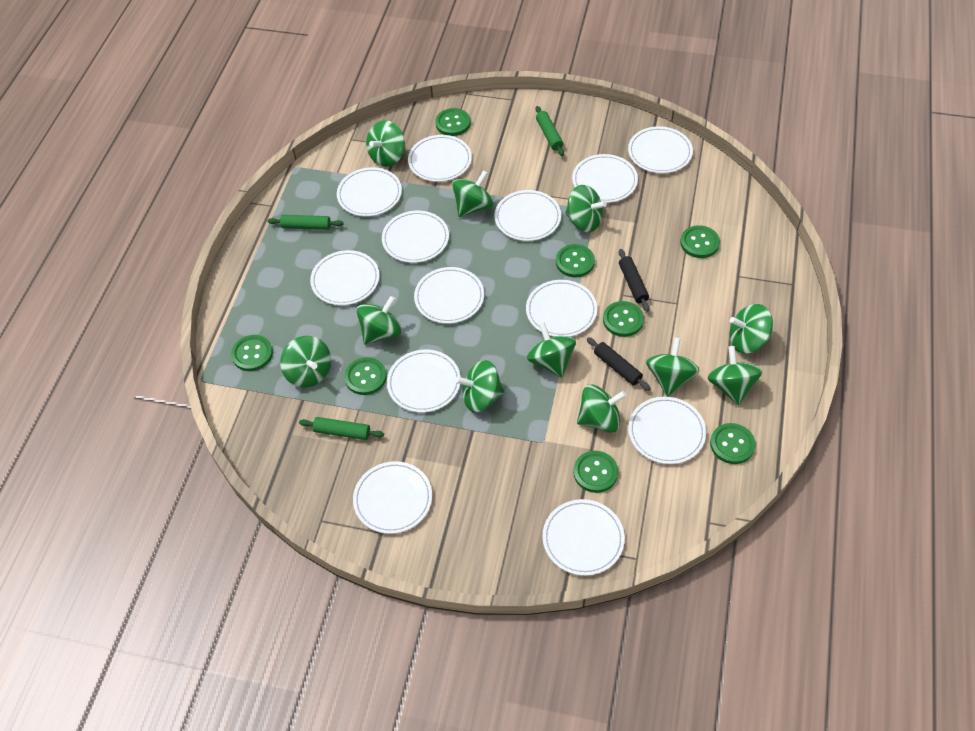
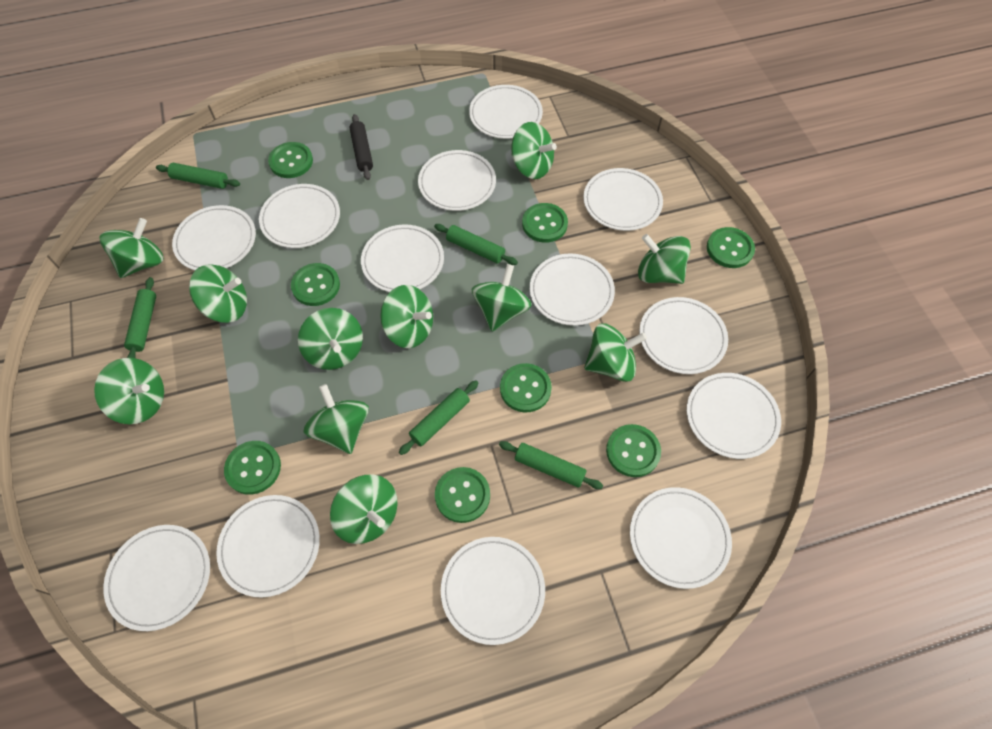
black rolling pin: [587,337,651,391] [619,249,650,312] = 2 -> [350,114,373,180] = 1
green rolling pin: [268,215,343,230] [299,417,384,440] [535,106,564,156] = 3 -> [124,277,156,358] [156,163,240,189] [399,380,479,455] [434,224,518,265] [499,441,603,489] = 5

